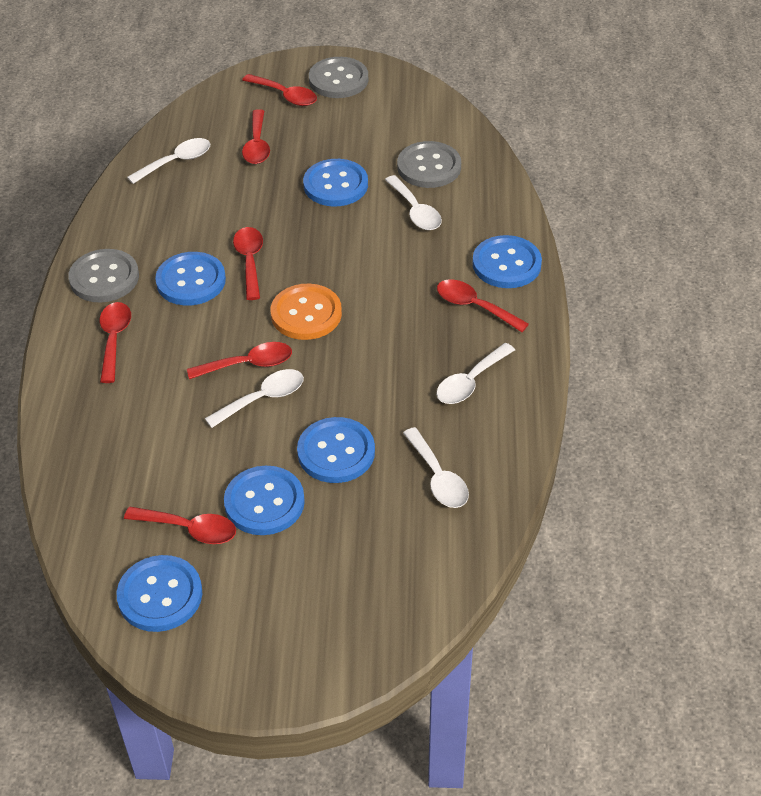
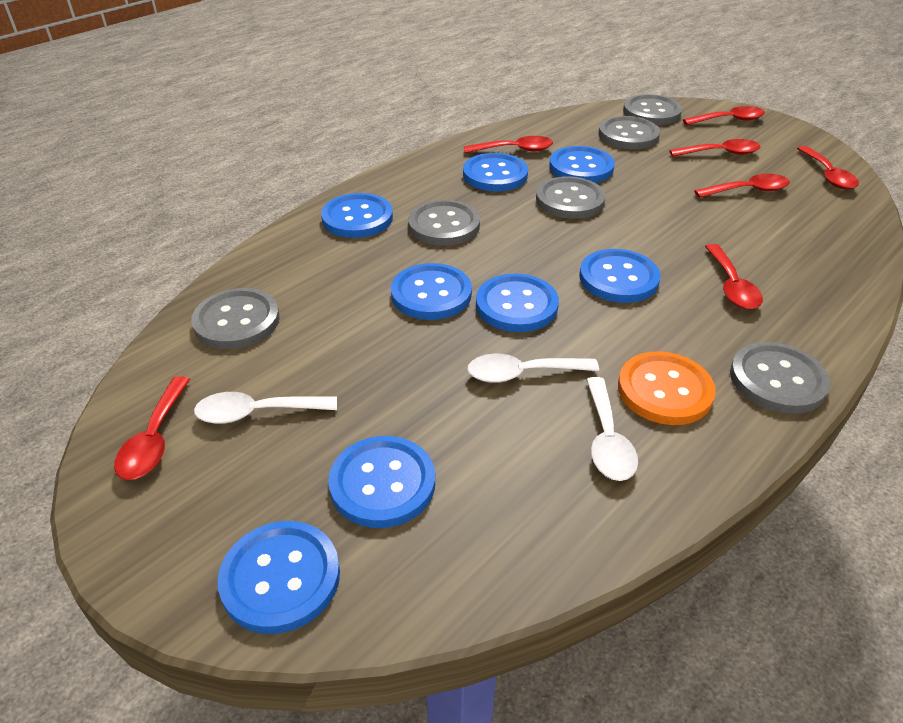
blue button: [117,555,202,632] [155,252,226,306] [224,466,305,535] [297,417,375,483] [303,159,368,207] [472,235,542,288] = 6 -> [218,521,340,634] [321,193,393,238] [328,436,435,528] [391,263,472,320] [463,153,528,192] [476,274,559,332] [549,146,615,183] [579,249,661,303] = 8
grey button: [68,249,139,302] [309,57,368,98] [397,141,461,188] = 3 -> [191,288,280,349] [408,200,480,246] [536,176,606,219] [599,116,660,149] [623,94,682,125] [730,342,830,414] = 6
white spoon: [127,138,210,184] [205,369,304,428] [385,175,442,230] [403,427,469,508] [436,343,515,404] = 5 -> [194,392,337,424] [467,354,599,383] [586,377,638,481] = 3

